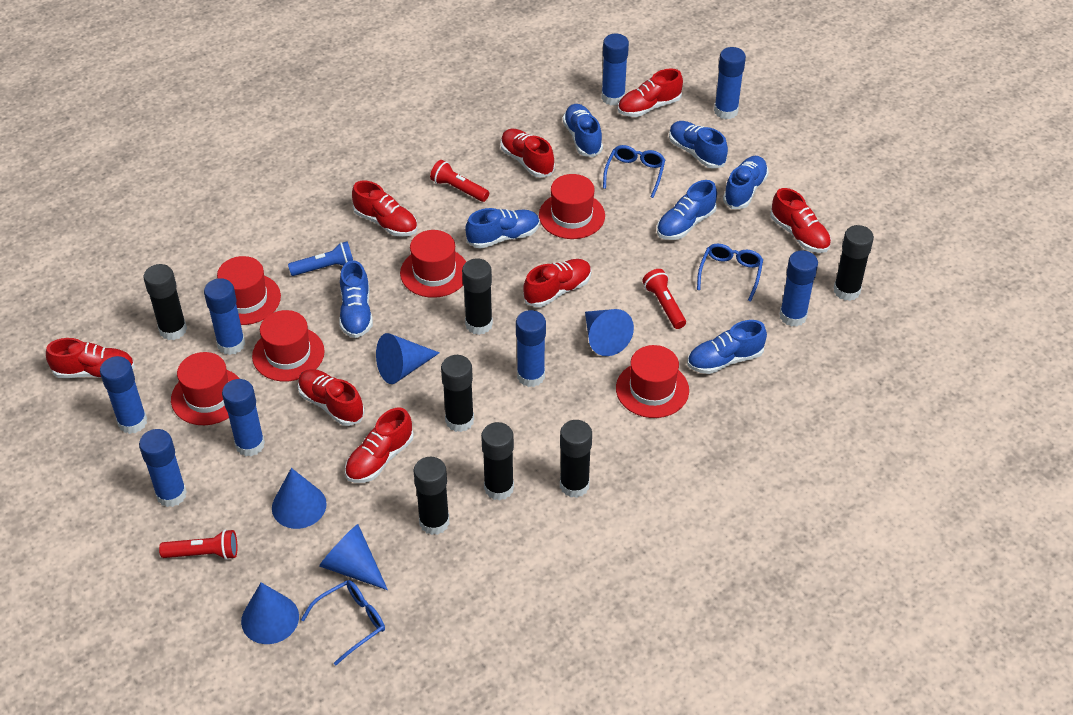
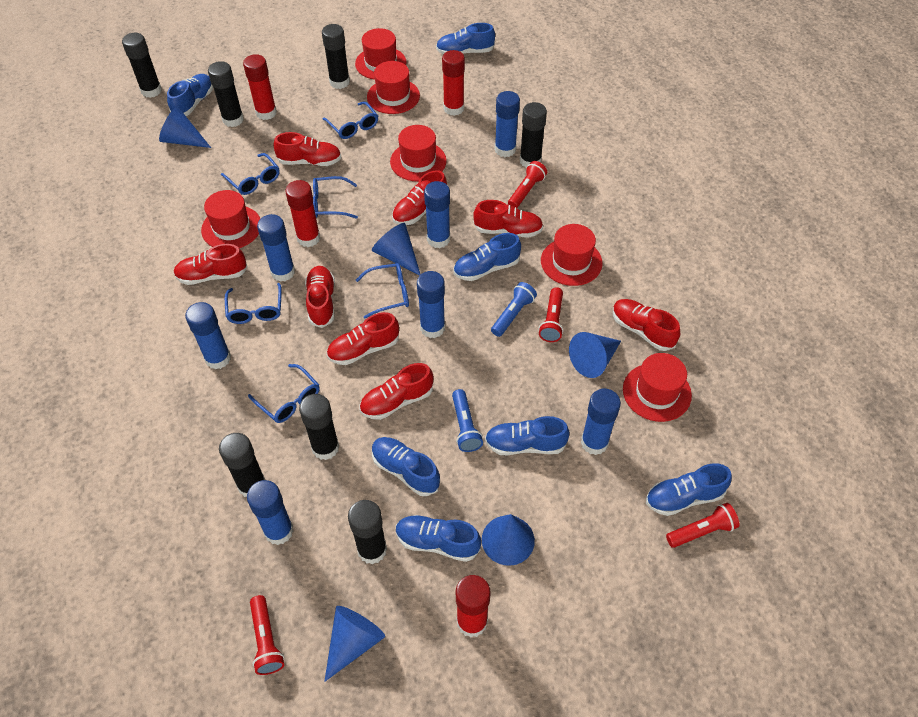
blue flashlight: [288,241,353,276] = 1 -> [452,389,483,452] [491,282,537,337] = 2
blue glasses: [301,580,385,665] [603,145,665,198] [697,243,763,302] = 3 -> [221,153,280,195] [225,283,282,324] [248,364,320,423] [313,176,358,219] [322,101,378,139] [356,263,409,318] = 6
blue glue stick: [100,356,147,434] [139,429,187,507] [204,278,245,355] [222,379,265,456] [516,310,546,387] [601,34,629,106] [714,47,746,119] [779,250,818,326] = 8 -> [185,302,231,369] [247,480,294,545] [257,214,295,282] [417,271,445,338] [424,181,450,248] [495,91,520,157] [581,389,621,455] = 7
red flashlight: [159,530,238,560] [430,160,489,202] [642,269,686,329] = 3 -> [250,595,284,675] [508,161,547,208] [539,287,563,342] [666,503,740,548] = 4
red glue stick: none = 0 -> [243,54,277,120] [285,180,320,247] [442,50,465,116] [456,575,491,638] = 4

